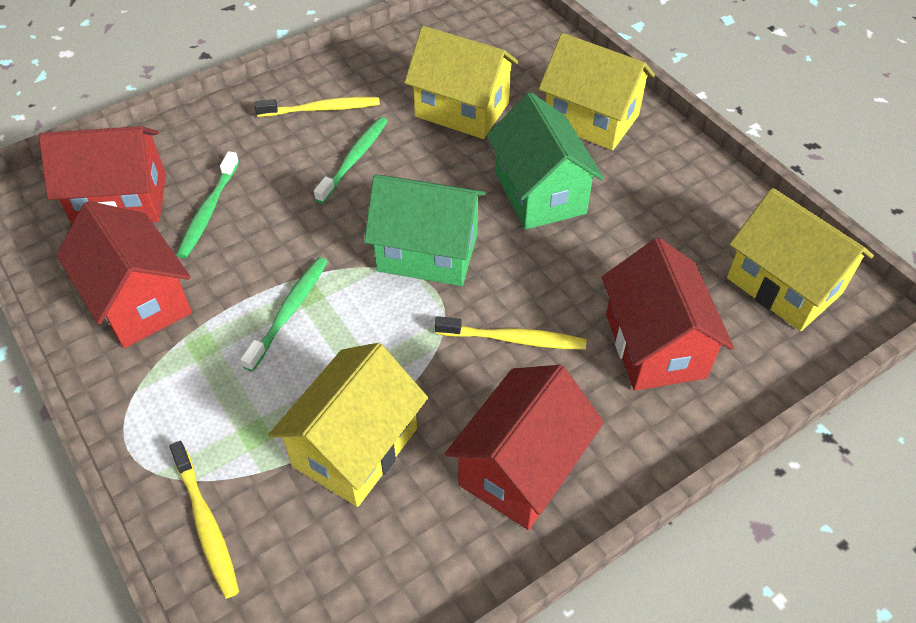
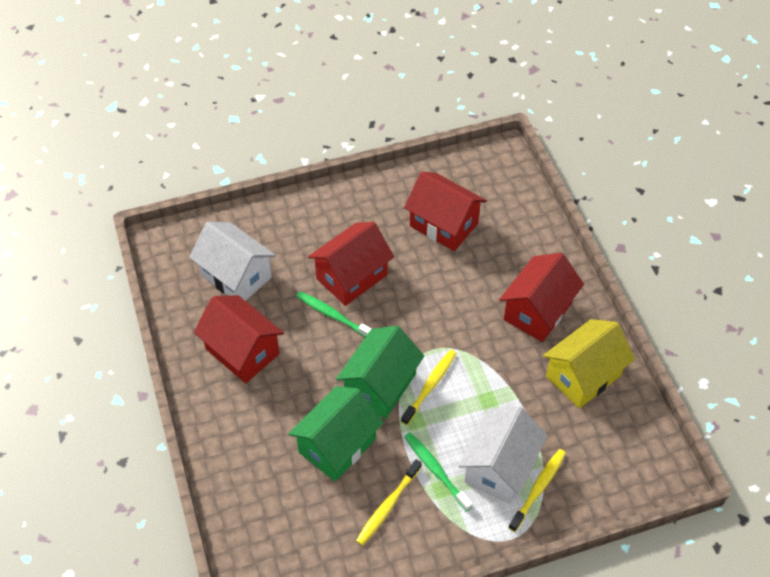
green toothbrush: [177,151,239,258] [241,257,328,372] [314,117,388,203] = 3 -> [296,291,372,337] [404,432,473,512] = 2
white house: none = 0 -> [189,222,276,301] [458,406,547,504] = 2
yellow house: [268,343,428,507] [405,26,519,139] [539,33,655,151] [727,188,874,331] = 4 -> [543,319,635,408] = 1

